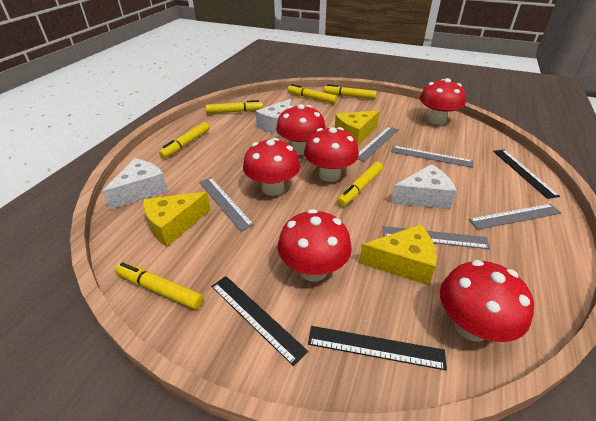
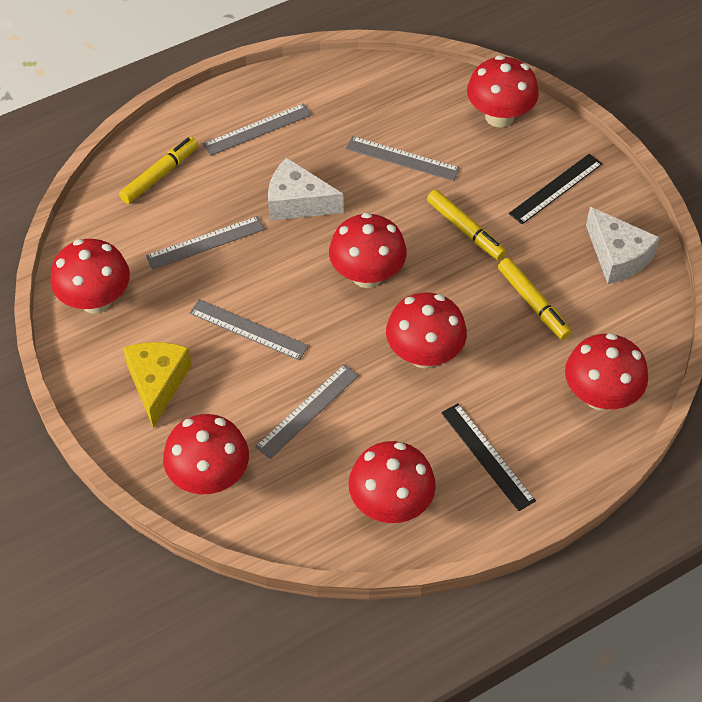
black ruler: [211,276,308,366] [308,326,447,370] [493,150,560,199] = 3 -> [441,403,536,511] [509,154,603,224] = 2
red mushroom: [243,138,300,196] [276,104,326,155] [278,209,352,282] [304,127,359,182] [420,78,466,125] [440,260,534,342] = 6 -> [50,239,130,314] [163,414,249,494] [329,212,407,288] [349,441,436,523] [386,292,467,369] [467,55,539,127] [565,333,648,411] = 7
white cheese: [102,158,168,209] [255,99,291,134] [391,164,457,209] = 3 -> [268,158,343,221] [586,207,660,284] = 2
yellow cheese: [143,192,211,247] [335,111,380,145] [359,224,437,285] = 3 -> [123,342,192,428] = 1
yellow marker: [115,262,204,309] [159,122,209,159] [206,100,263,114] [288,84,337,104] [324,84,377,99] [337,162,383,207] = 6 -> [119,137,198,204] [427,190,506,260] [498,258,572,340] = 3

